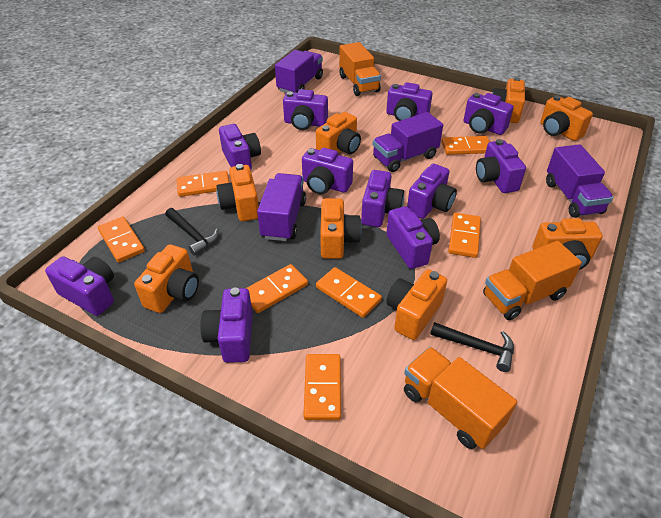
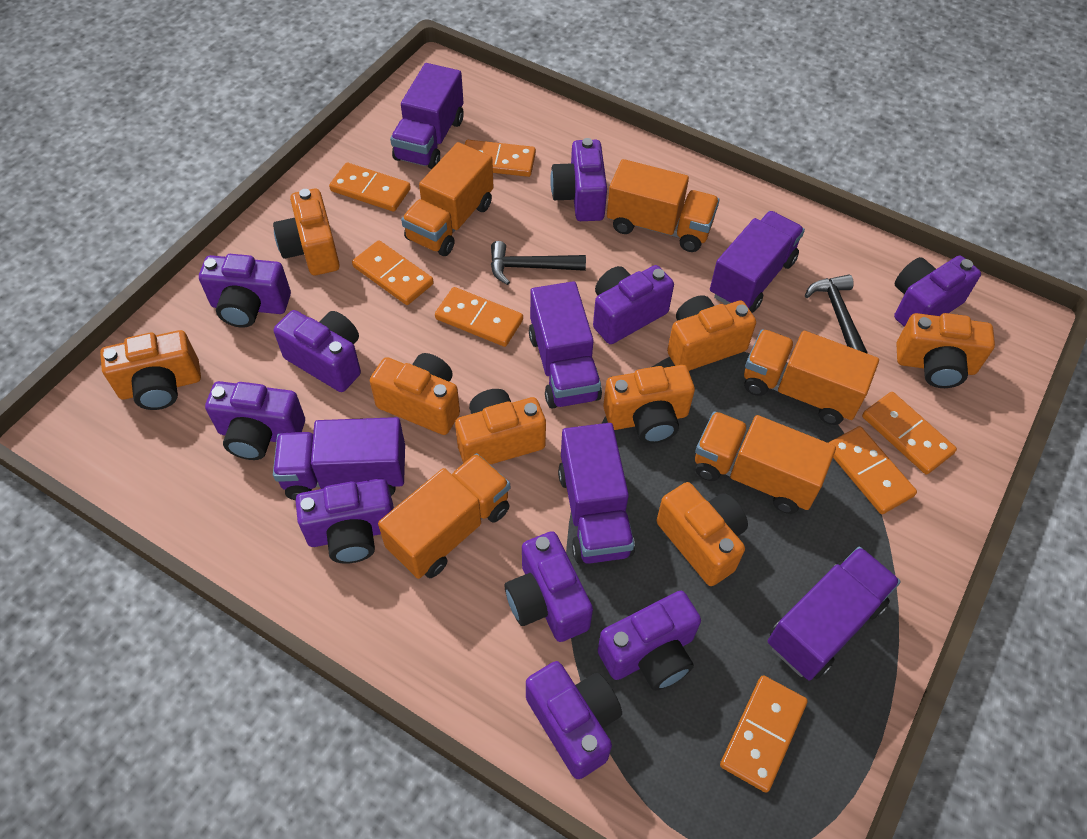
orange truck: [339,42,381,96] [404,347,517,449] [483,241,582,320] = 3 -> [378,453,510,579] [401,142,494,256] [607,159,719,252] [695,411,836,514] [744,329,879,425] = 5
purple camera: [45,256,114,316] [200,287,253,363] [219,124,261,170] [283,89,328,130] [302,148,353,195] [361,170,404,227] [386,82,432,121] [386,206,440,269] [407,164,457,219] [464,93,514,135] [476,139,526,193] = 11 -> [199,254,291,328] [205,381,305,460] [274,310,361,392] [296,478,394,564] [505,531,593,642] [526,661,622,779] [550,138,607,221] [593,265,674,344] [598,591,701,691] [894,256,981,327] = 10
purple truck: [257,173,306,241] [275,50,323,93] [373,112,443,172] [546,144,613,218] = 4 -> [273,417,405,500] [390,63,464,169] [529,281,602,408] [558,423,635,564] [710,211,805,313] [768,547,901,680] = 6

